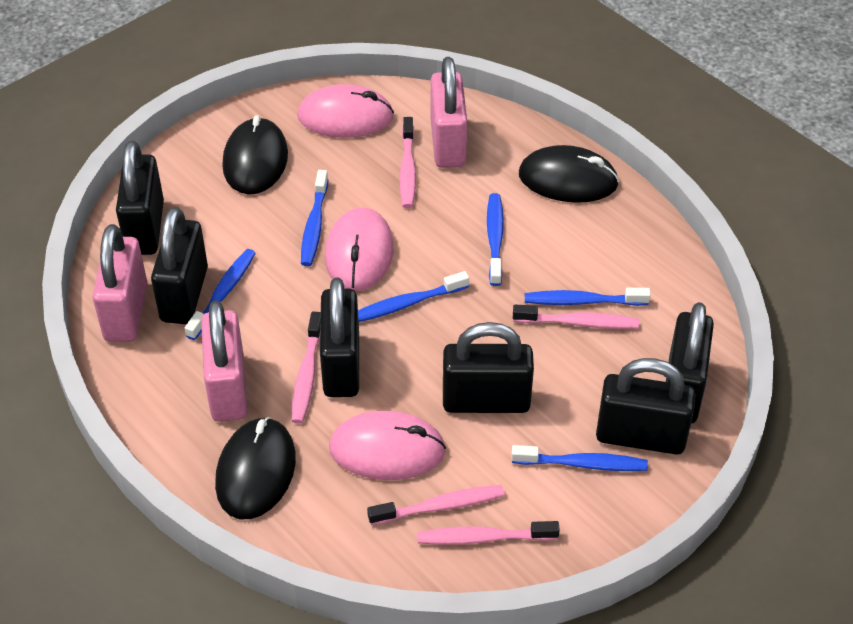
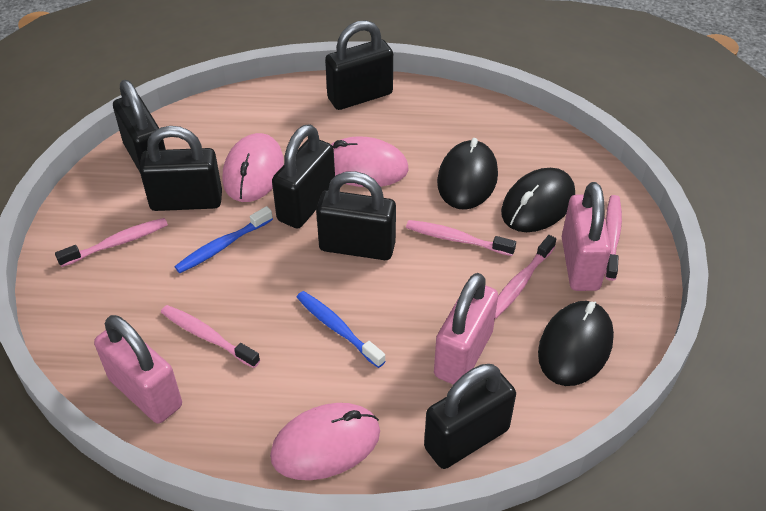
blue toothbrush: [185,249,256,340] [301,170,328,266] [358,271,469,322] [487,193,504,286] [511,445,648,471] [525,288,651,306] = 6 -> [174,206,273,273] [296,291,385,368] = 2

